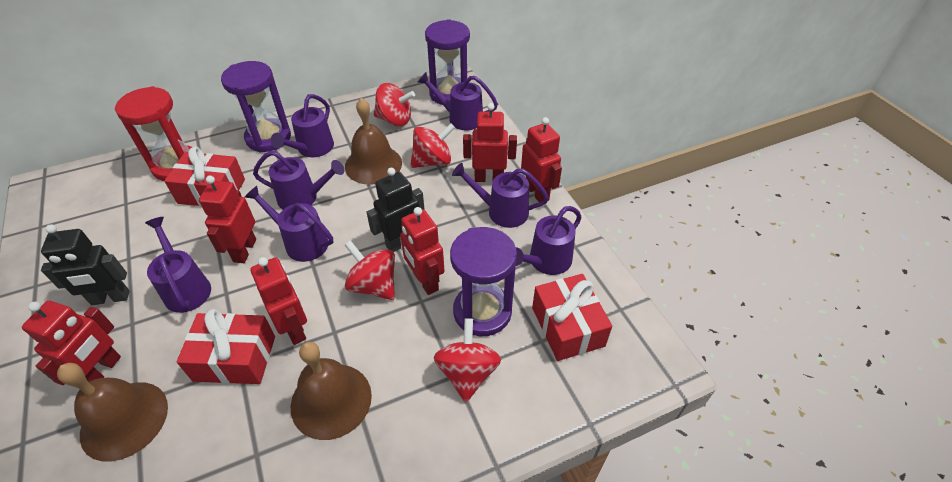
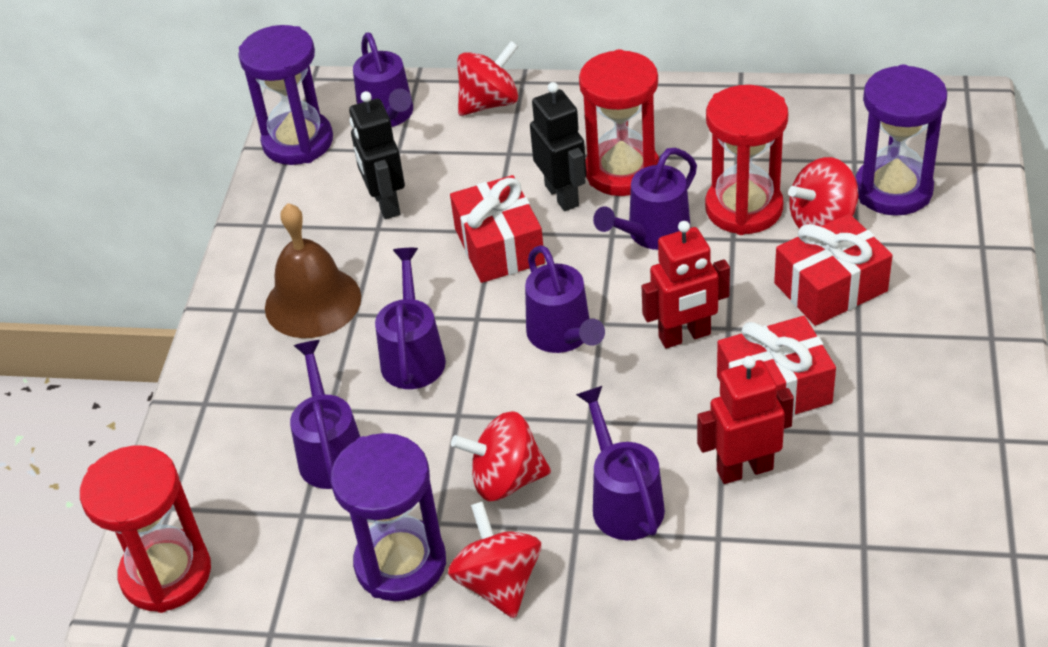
brown bell: [57,363,168,462] [291,342,372,440] [345,98,402,185] = 3 -> [265,203,361,338] = 1
purple watering can: [145,217,211,313] [245,186,333,262] [253,151,345,210] [271,94,334,157] [417,72,498,130] [452,163,549,228] [516,206,582,275] = 7 -> [290,340,360,489] [353,32,413,127] [375,248,446,389] [525,245,605,353] [576,386,665,540] [593,148,697,250] = 6
red hourglass: [114,86,192,181] = 1 -> [80,445,211,613] [579,49,659,196] [705,85,788,235] = 3
red robot: [22,301,121,385] [199,176,256,263] [250,257,307,345] [400,207,445,295] [463,103,517,182] [521,117,562,202] = 6 -> [642,221,730,348] [697,356,794,484] = 2

